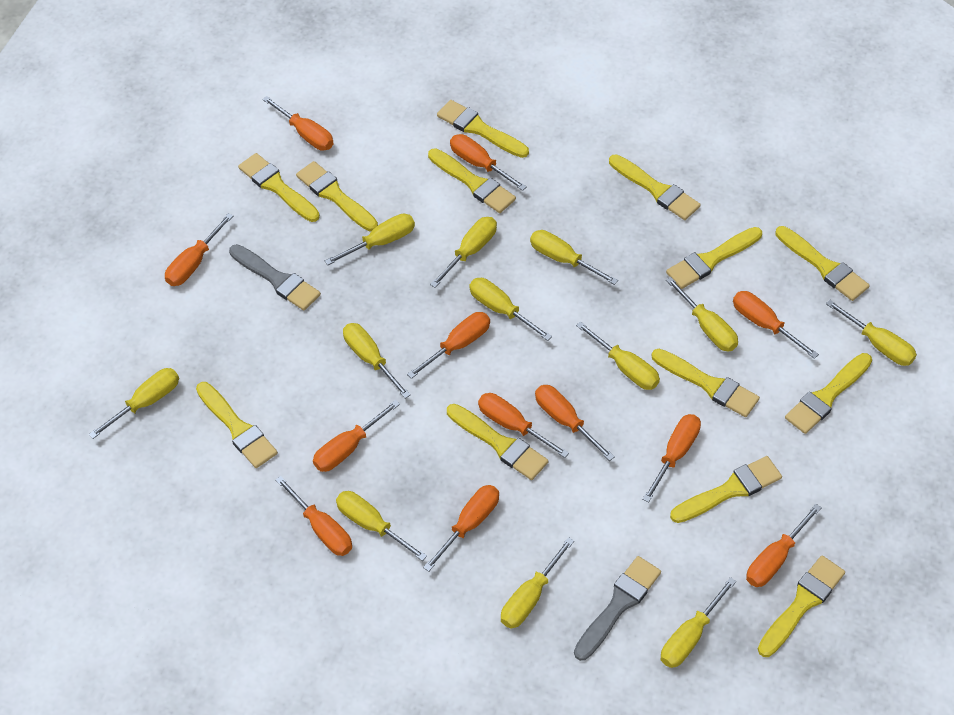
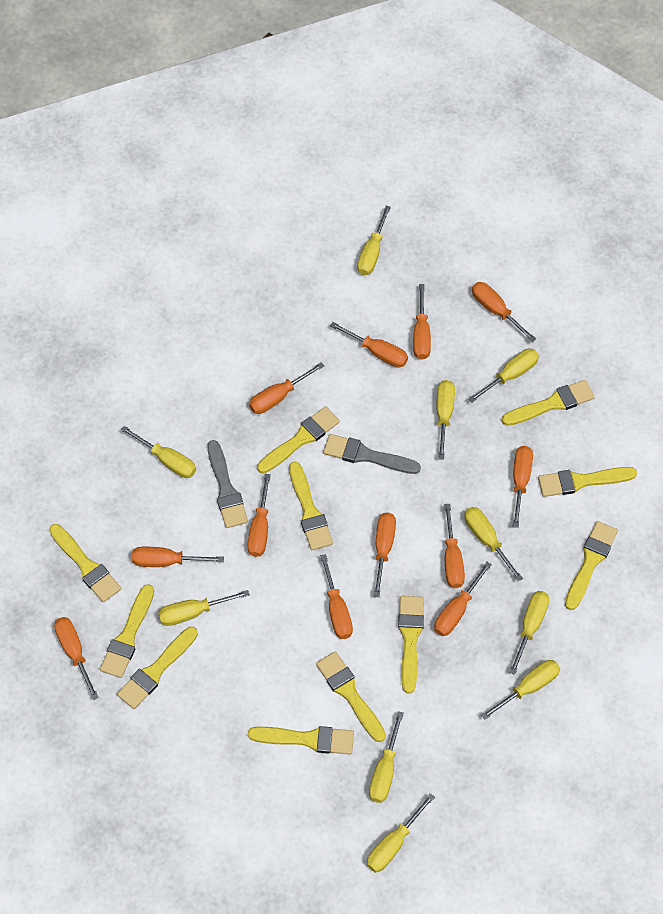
yellow brush: [196,382,278,468] [238,153,320,222] [296,161,378,232] [428,148,516,213] [437,100,529,158] [447,404,548,480] [609,154,701,220] [652,349,760,417] [666,227,762,289] [670,456,782,523] [758,555,845,657] [775,226,870,301] [785,353,872,434] = 13 -> [49,524,121,602] [100,584,154,678] [117,627,198,709] [248,726,354,755] [257,406,340,473] [289,462,333,550] [316,651,386,742] [398,596,424,694] [502,380,595,426] [538,467,637,497] [565,521,618,610] = 11
yellow screwdriver: [89,368,179,439] [325,214,415,265] [336,491,427,561] [343,323,411,399] [430,217,497,288] [469,278,552,341] [501,537,574,629] [530,230,618,285] [576,321,660,390] [661,577,736,668] [666,277,738,352] [826,300,917,366] = 12 -> [121,426,196,478] [158,590,250,626] [357,206,391,275] [367,793,435,873] [369,711,404,803] [436,380,455,460] [464,507,523,581] [468,349,539,402] [481,660,560,720] [509,591,549,675] = 10

